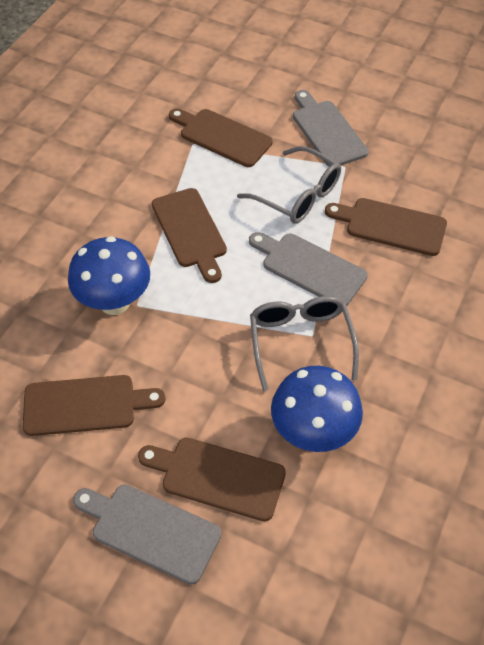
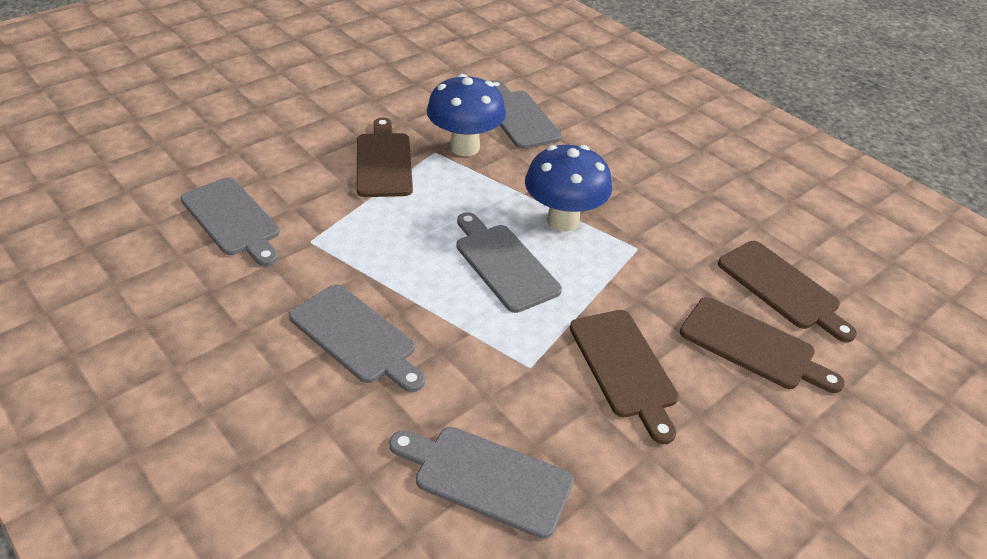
brown cutting board: [23,375,165,436] [138,438,286,521] [152,188,227,283] [169,108,273,167] [325,198,447,256] = 5 -> [357,118,413,197] [570,310,679,444] [680,297,845,393] [718,241,857,342] = 4
grey cutting board: [73,484,221,584] [249,232,368,306] [293,90,369,167] = 3 -> [181,177,280,266] [289,284,425,392] [389,427,574,539] [457,212,562,313] [491,80,562,149] = 5
grey glasses: [237,146,341,224] [250,296,359,391] = 2 -> none = 0

